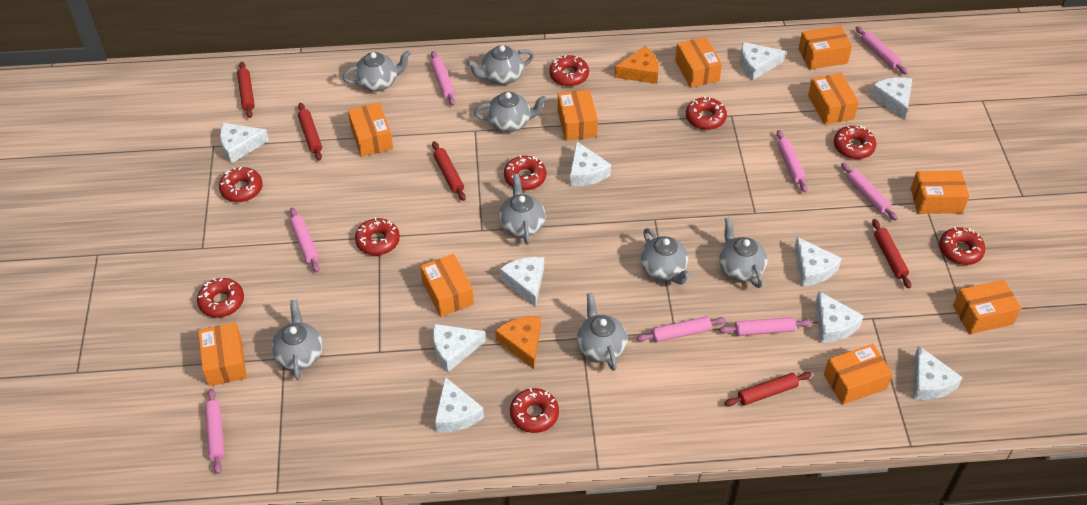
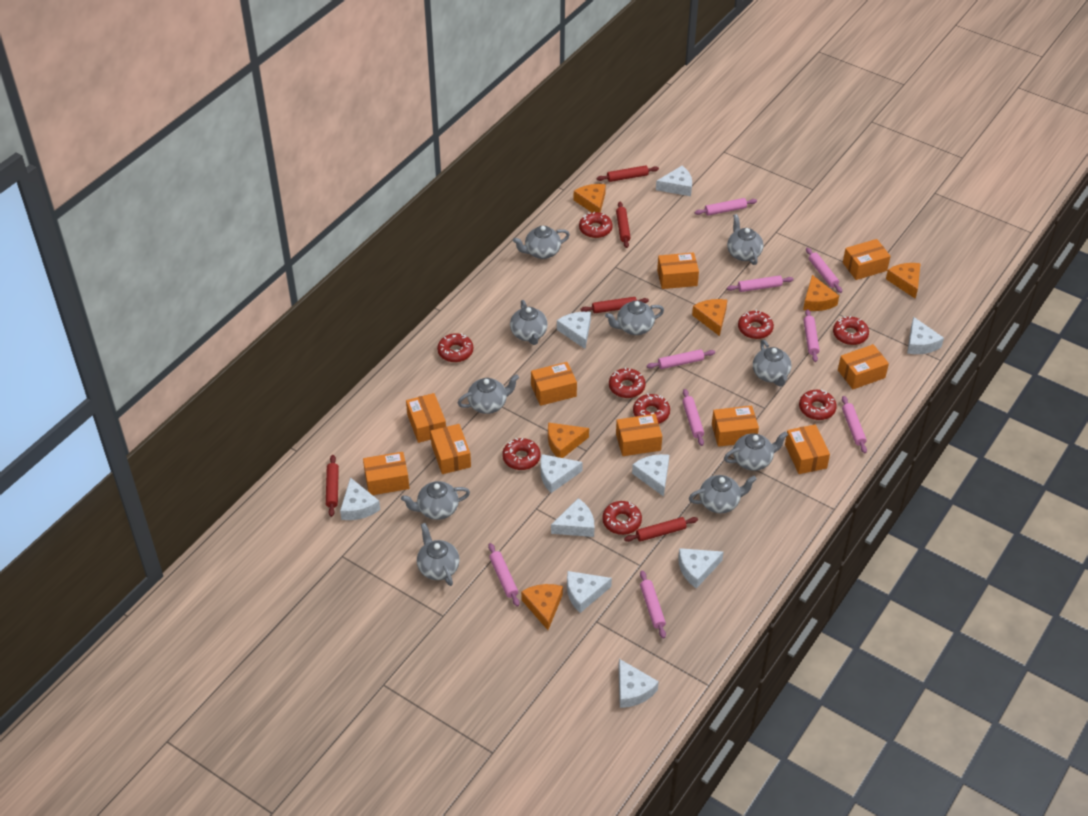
grey teapot: [271,300,323,380] [342,50,411,92] [467,45,534,85] [474,92,547,132] [499,174,546,245] [577,293,627,371] [640,228,691,285] [719,217,768,288] = 8 -> [401,481,470,520] [417,523,460,586] [458,374,519,414] [510,300,548,345] [513,226,570,259] [605,301,664,335] [689,475,757,513] [724,431,788,471] [727,214,764,265] [753,340,791,387] = 10
orange cheese: [495,316,541,369] [614,46,659,84] = 2 -> [521,584,563,630] [548,422,589,458] [574,184,606,213] [692,299,727,336] [803,275,839,311] [886,263,921,299] = 6
pink rolling pin: [205,388,225,474] [290,208,320,272] [431,51,455,106] [636,316,726,342] [719,317,811,336] [777,130,807,192] [841,163,898,221] [856,26,908,74] = 8 -> [488,543,520,607] [640,570,666,639] [647,349,715,369] [682,389,704,446] [695,198,757,216] [727,276,794,292] [804,309,820,362] [806,248,842,293] [842,396,867,453] = 9

